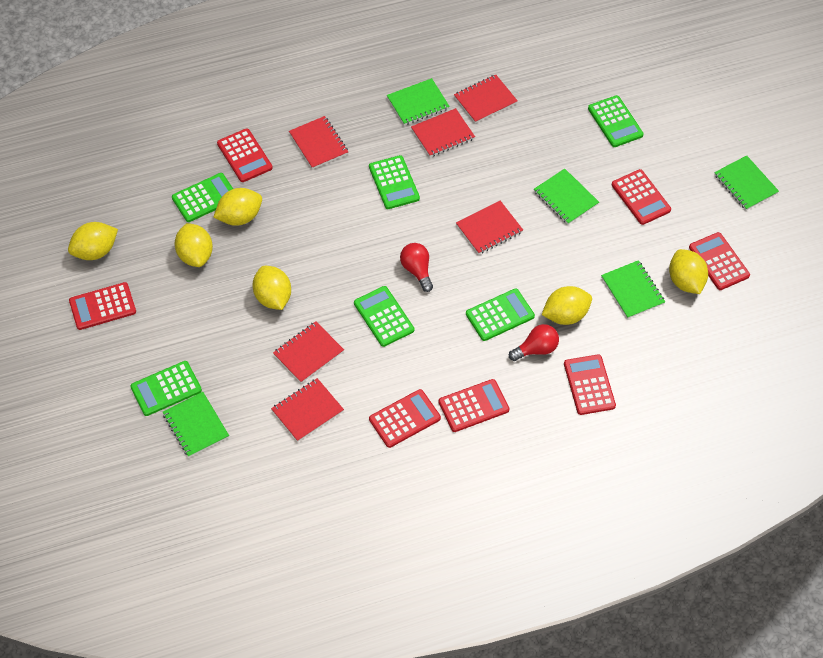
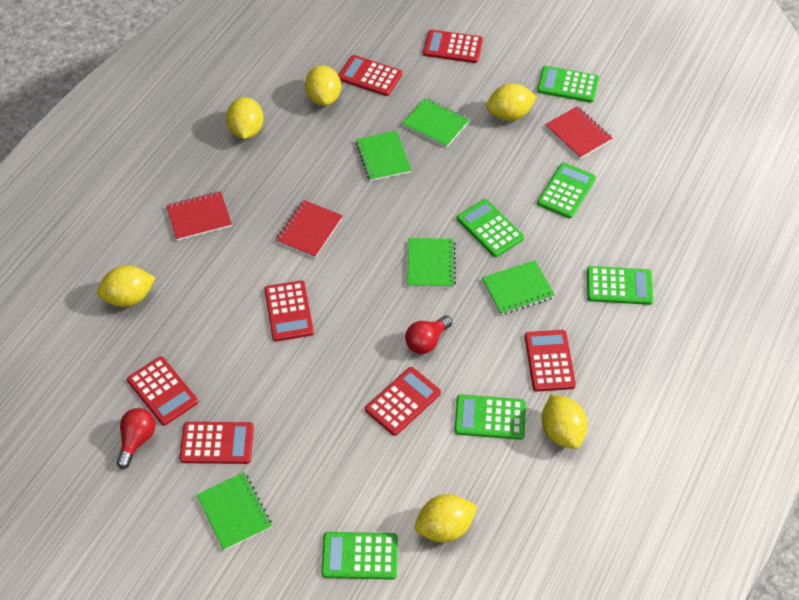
red notebook: [271,378,344,442] [273,321,344,383] [289,116,348,169] [411,108,475,157] [454,75,518,123] [456,201,523,254] = 6 -> [166,191,232,241] [276,200,343,258] [545,106,612,159] = 3

